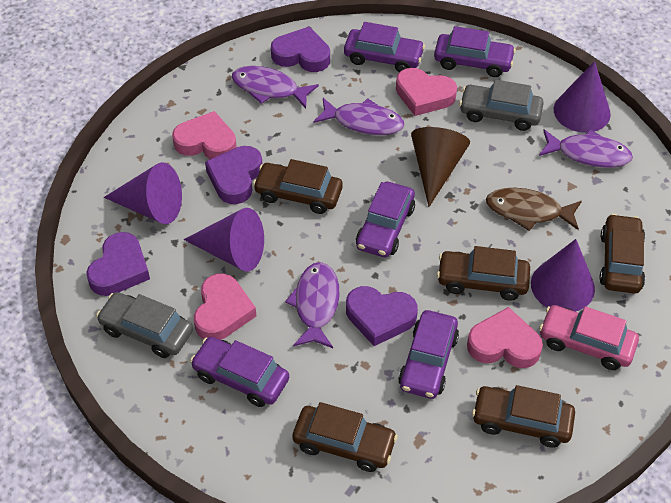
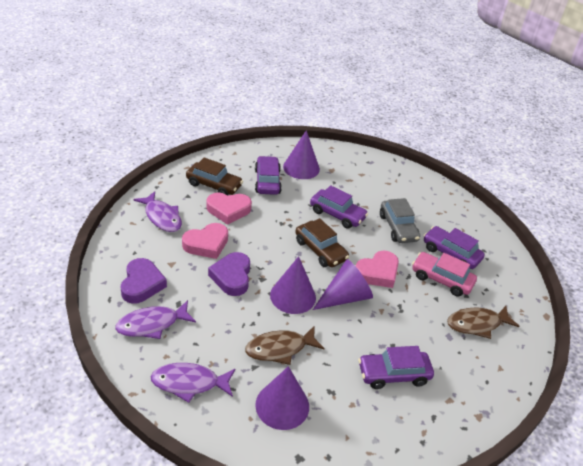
brown car: [253,159,343,214] [293,402,398,472] [437,246,530,301] [472,385,575,448] [599,214,645,294] = 5 -> [186,157,243,196] [295,218,349,267] = 2
brown cone: [411,127,470,207] = 1 -> none = 0
brown fish: [486,188,582,231] = 1 -> [245,326,325,365] [447,306,519,339] = 2
grey car: [96,292,193,358] [459,80,544,131] = 2 -> [380,198,420,243] = 1
pink heart: [172,111,237,159] [194,273,256,340] [396,68,457,116] [467,307,543,368] = 4 -> [182,223,228,259] [206,193,252,225] [356,251,399,288] = 3
purple car: [190,337,289,407] [344,22,425,72] [356,182,415,257] [398,310,459,399] [434,26,516,77] = 5 -> [255,156,282,195] [310,185,368,229] [358,346,434,389] [424,226,485,269] = 4
purple fish: [232,66,319,108] [285,262,340,348] [313,98,404,135] [539,129,633,168] = 4 -> [115,300,196,339] [133,191,182,232] [151,363,235,403] = 3
purple heart: [86,232,150,296] [205,146,262,204] [271,26,330,72] [346,286,418,346] = 4 -> [121,258,167,304] [208,252,250,296] = 2

